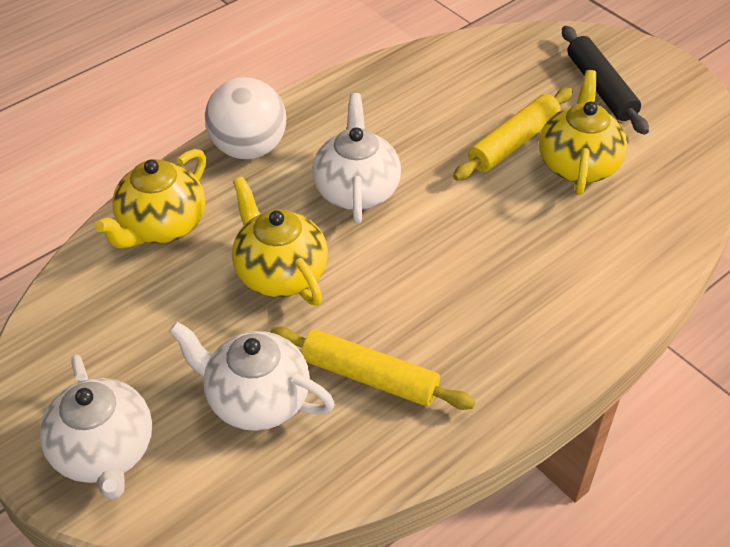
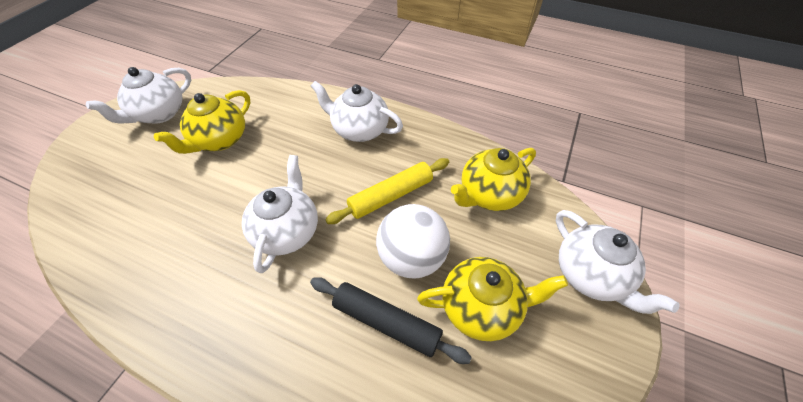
white teapot: [39,354,152,500] [169,322,335,431] [312,93,401,224] = 3 -> [86,67,191,124] [242,155,318,273] [311,81,403,142] [556,210,680,314] = 4
yellow rolling pin: [270,326,475,410] [453,87,573,181] = 2 -> [325,158,449,224] = 1

